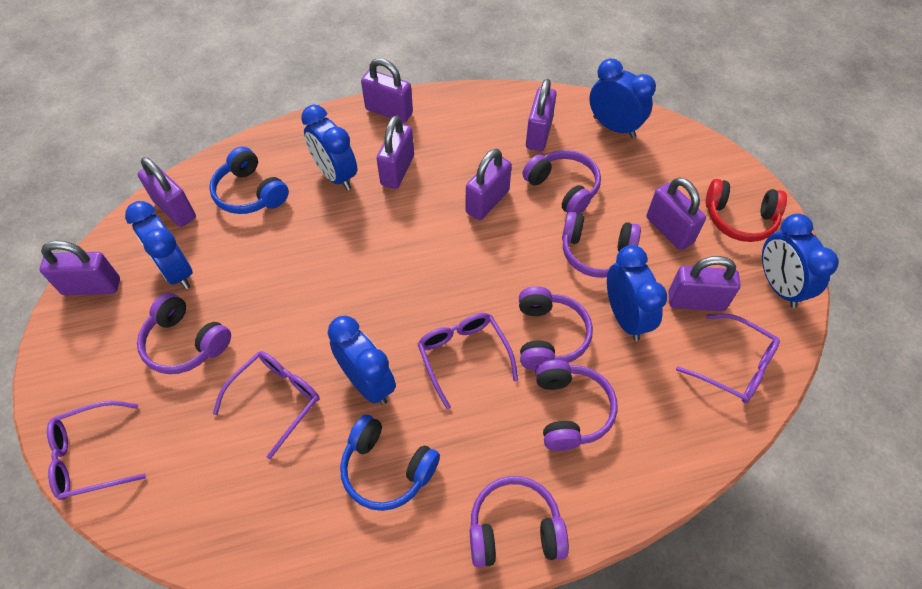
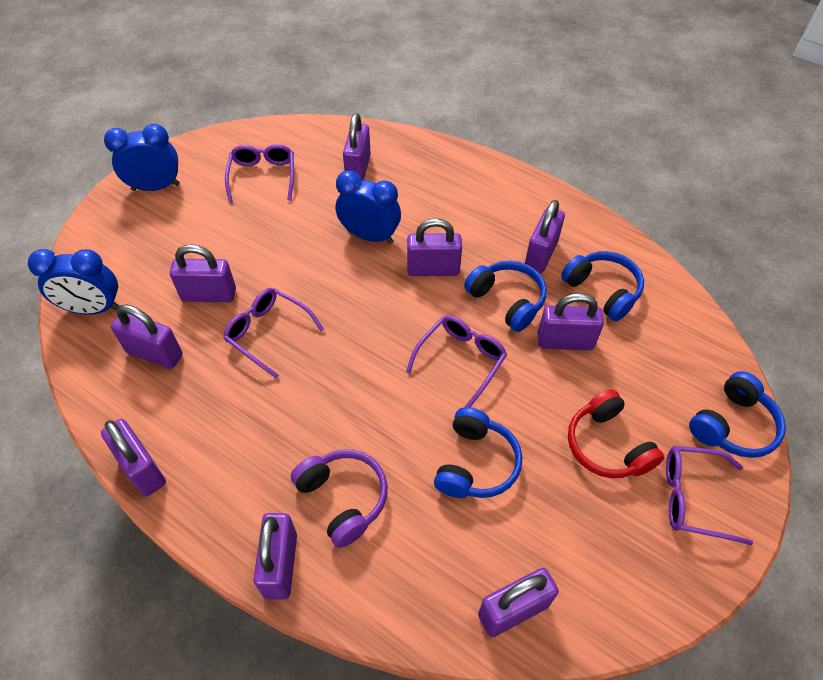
blue clock: [125,201,193,289] [301,105,357,190] [328,316,396,405] [589,59,656,138] [607,245,667,341] [762,214,839,308] = 6 -> [28,249,119,315] [104,124,180,191] [336,170,401,244] = 3
blue headphones: [209,147,289,214] [340,415,440,511] = 2 -> [434,407,522,498] [464,261,547,332] [561,251,644,321] [689,371,786,458] = 4
purple headphones: [137,293,231,374] [470,476,569,568] [519,286,593,370] [522,150,601,213] [535,360,618,451] [562,211,641,278] = 6 -> [291,449,388,548] = 1
purple padlock: [40,240,120,296] [138,157,196,227] [361,58,413,122] [377,115,414,189] [465,149,512,220] [526,79,557,151] [647,177,706,250] [668,256,741,311] = 8 -> [101,419,166,496] [111,304,183,369] [170,244,236,302] [253,513,297,600] [343,113,371,180] [407,218,462,276] [478,568,559,637] [525,200,565,273] [537,293,604,350] = 9

